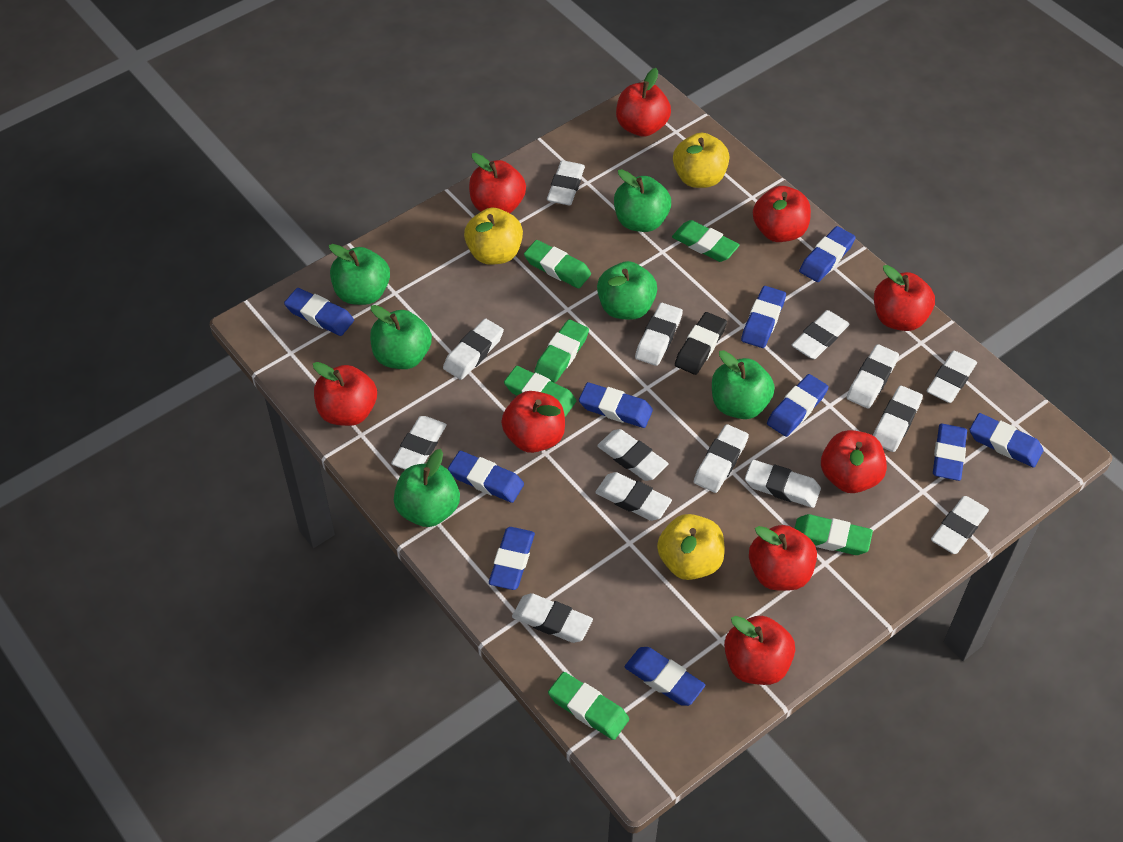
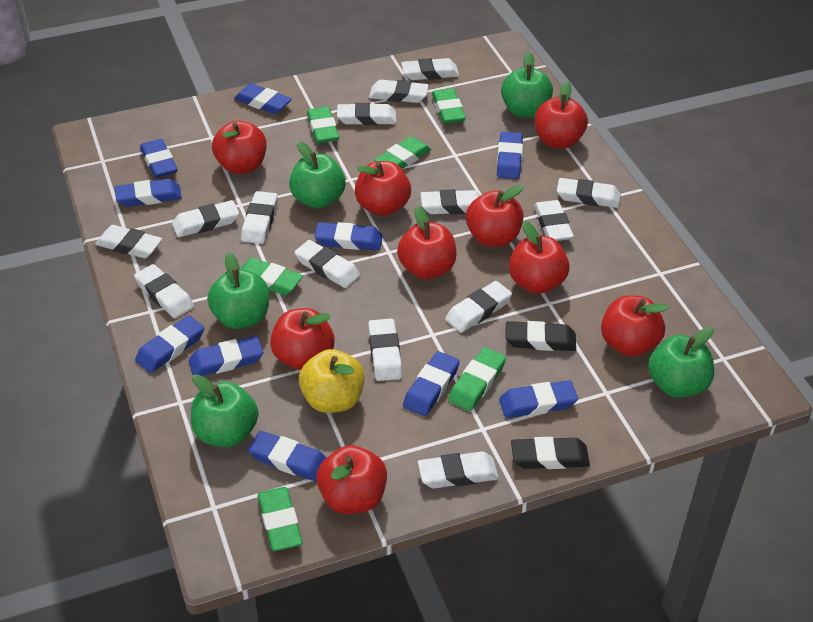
black eraser: [675,312,727,375] = 1 -> [505,321,576,351] [511,437,590,469] = 2
green apple: [329,244,390,305] [370,305,432,369] [394,449,460,527] [597,261,657,320] [614,169,671,232] [712,350,775,419] = 6 -> [191,374,258,447] [207,252,269,329] [289,141,346,209] [501,52,553,118] [648,327,714,398] = 5
yellow apple: [464,207,523,265] [657,514,725,580] [673,133,730,188] = 3 -> [299,349,365,413] = 1

